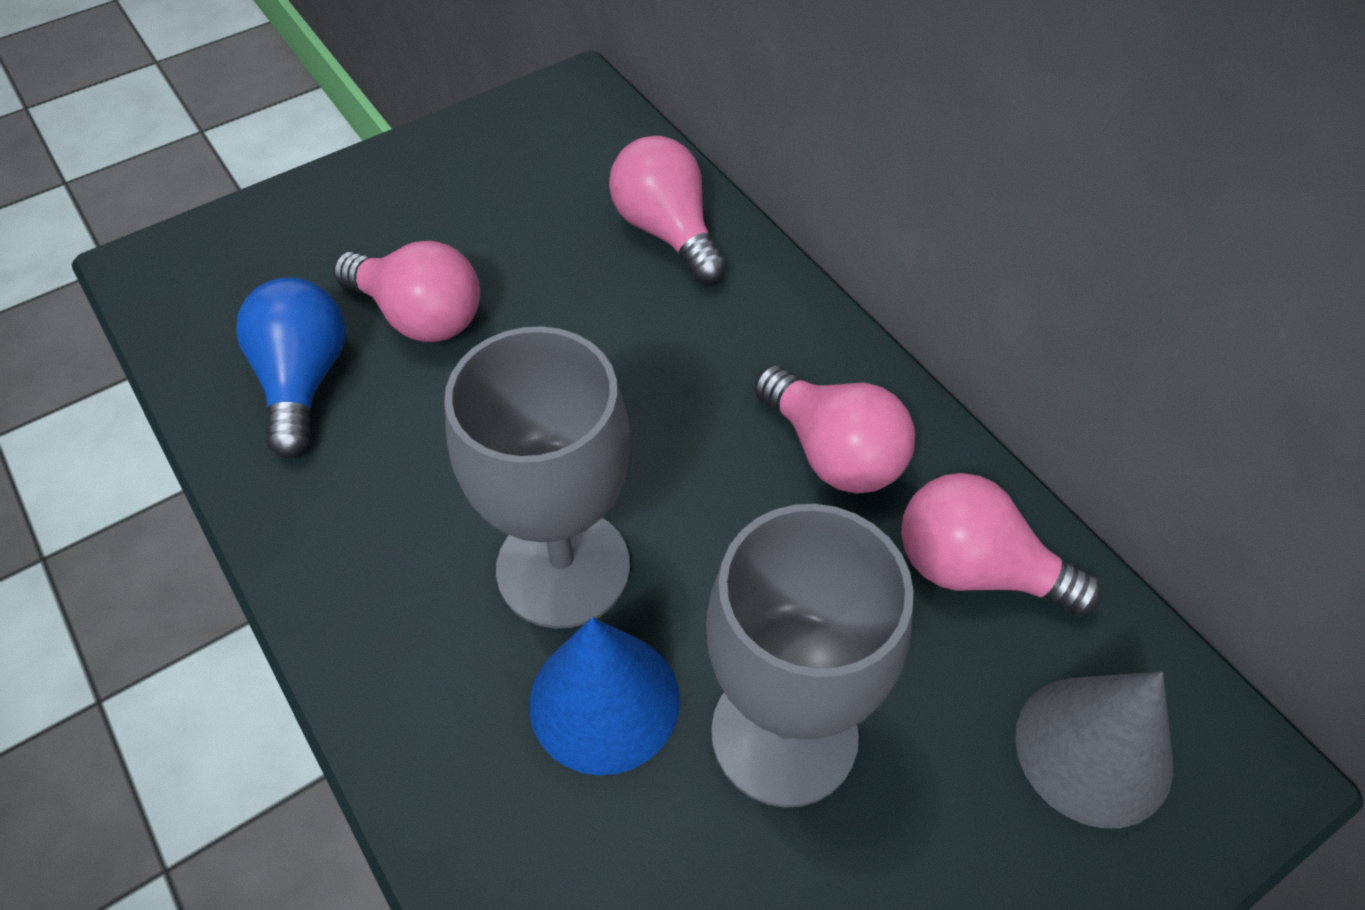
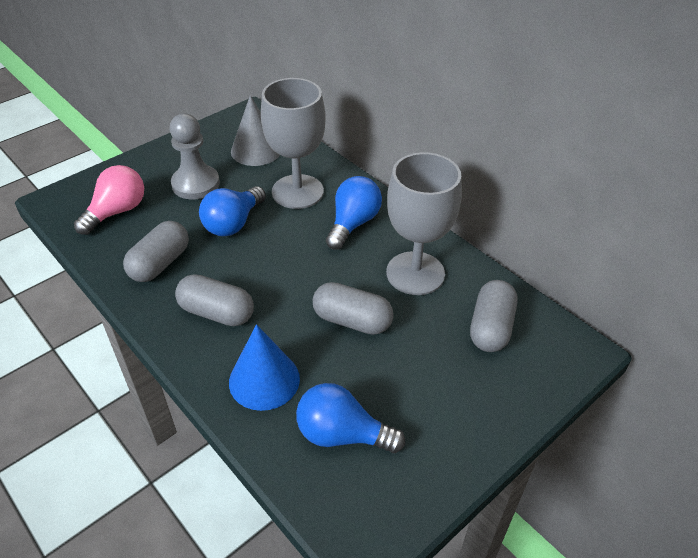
blue light bulb: [236,277,346,458] = 1 -> [199,186,266,236] [296,383,405,453] [326,176,382,250] = 3
grey capsule: none = 0 -> [123,221,189,282] [175,274,254,326] [313,282,394,335] [470,280,517,352] = 4
grey pawn: none = 0 -> [170,114,220,199] = 1
pink light bulb: [333,241,480,342] [609,136,727,284] [754,365,915,494] [901,473,1103,616] = 4 -> [74,165,144,235] = 1

